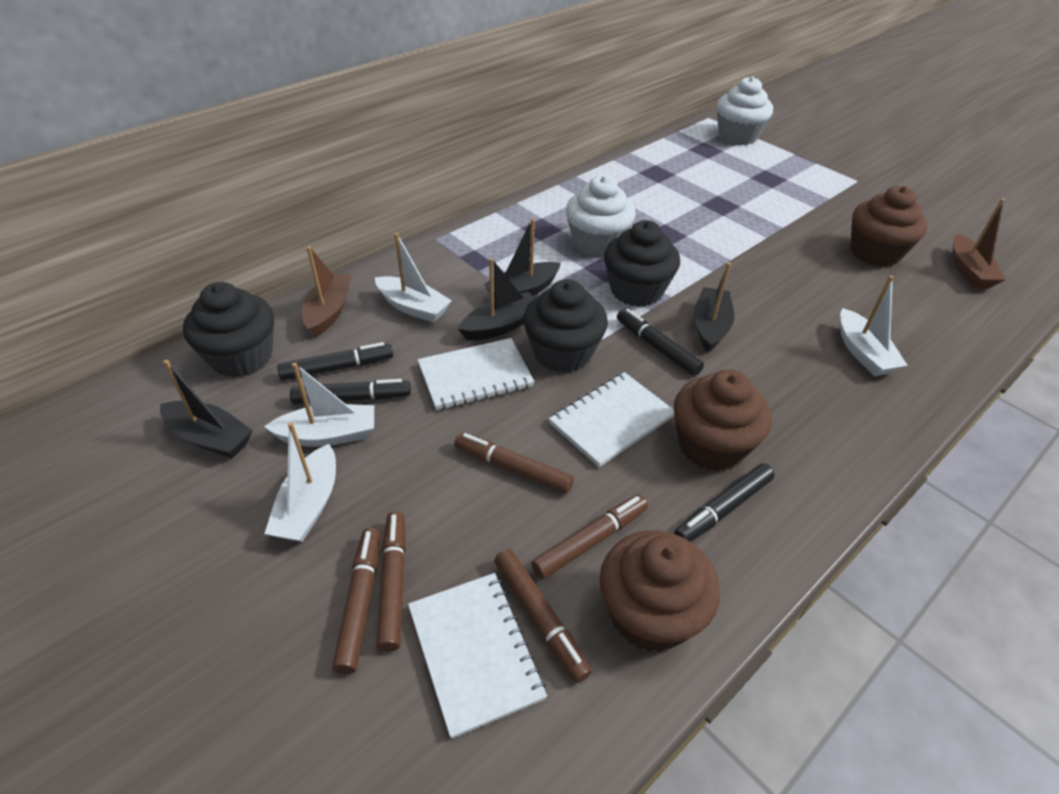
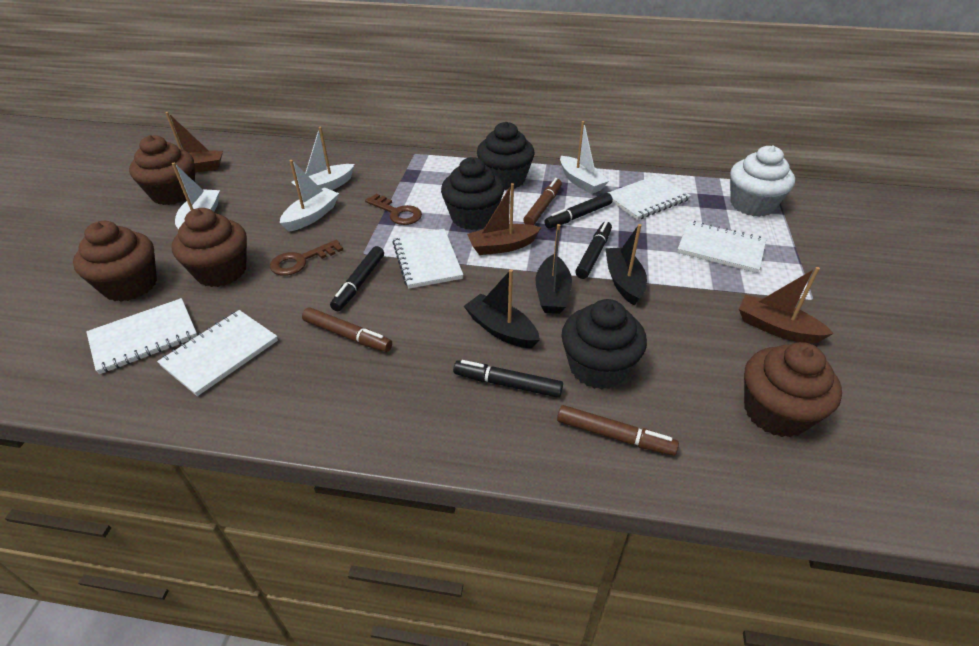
black boat: [160,360,253,458] [458,258,535,340] [484,218,561,296] [694,262,734,352] = 4 -> [464,269,540,348] [536,224,572,314] [605,224,647,306] = 3
brown boat: [302,246,352,337] [952,198,1006,289] = 2 -> [165,112,223,173] [467,183,541,255] [739,267,834,343] = 3
brown cupcake: [600,530,720,652] [674,370,772,471] [850,186,928,267] = 3 -> [73,221,157,302] [129,135,195,205] [172,208,247,287] [744,342,842,437] = 4
brown key: none = 0 -> [270,240,343,276] [365,194,422,225] = 2
brown marker: [332,528,380,674] [376,511,406,652] [454,433,574,494] [494,549,592,683] [531,494,648,579] = 5 -> [302,307,392,352] [523,178,562,225] [557,405,679,456] = 3
white cupcake: [566,176,636,257] [717,76,773,145] = 2 -> [730,145,795,217] = 1
white notebook: [408,573,547,739] [417,338,535,410] [549,372,674,467] = 3 -> [86,298,197,374] [157,310,278,396] [392,229,463,289] [608,175,691,220] [677,221,766,273] = 5

